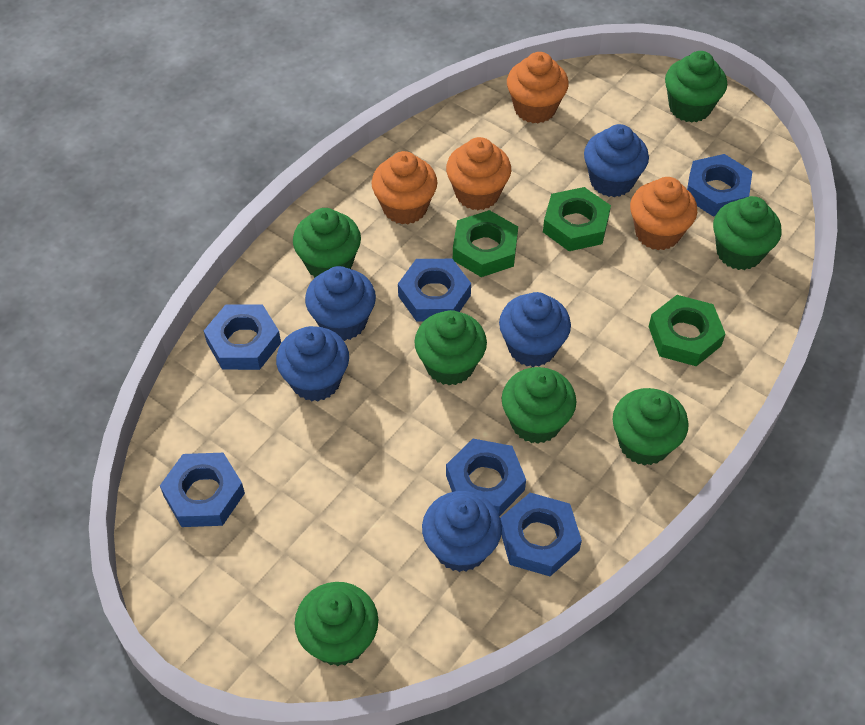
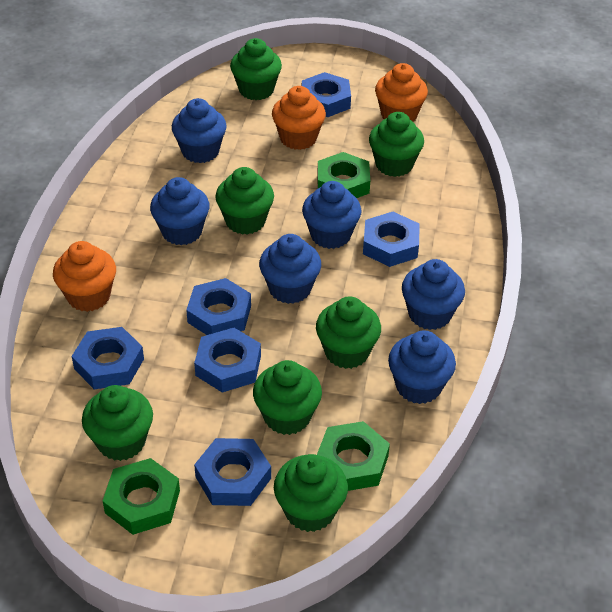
blue cupcake: [276,326,349,401] [305,266,376,341] [422,491,502,572] [499,292,571,367] [584,124,649,197] = 5 -> [150,177,210,245] [172,98,227,163] [259,234,321,304] [302,181,362,249] [388,330,456,404] [402,259,465,330] = 6
orange cupcake: [371,151,437,224] [446,137,511,210] [507,52,569,124] [630,177,697,250] = 4 -> [53,241,116,312] [272,86,326,150] [375,63,428,121] = 3

